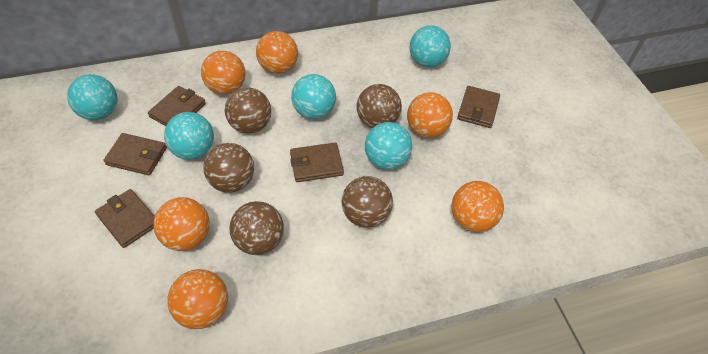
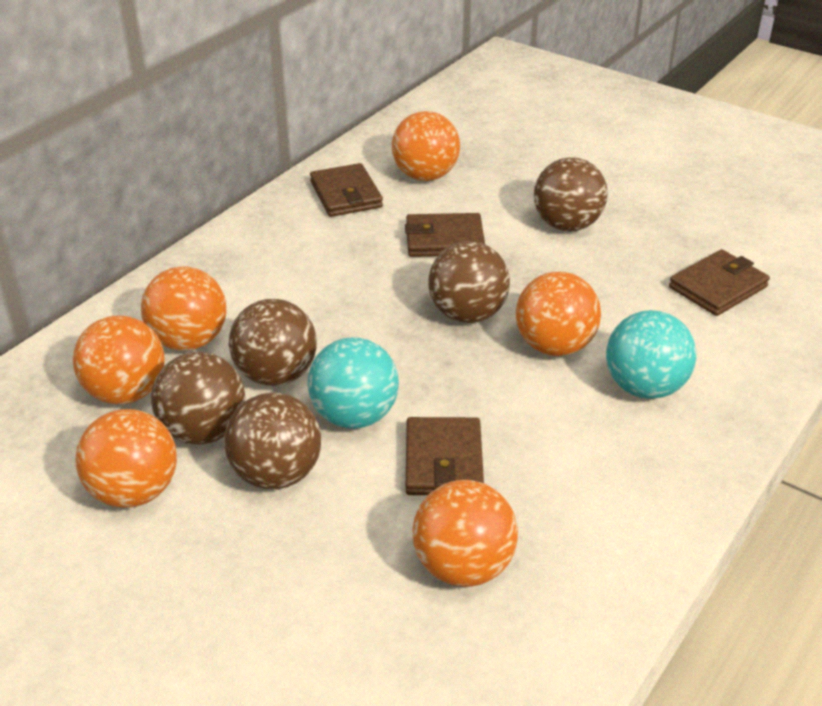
brown wallet: [95,189,155,248] [104,133,167,175] [148,86,206,126] [290,143,344,182] [457,86,500,128] = 5 -> [310,163,383,217] [405,213,485,257] [406,417,484,495] [669,249,770,316] = 4
turquoise ball: [67,74,117,120] [164,112,214,160] [291,74,336,119] [365,122,412,170] [410,25,451,67] = 5 -> [308,337,399,429] [606,310,696,399] = 2

